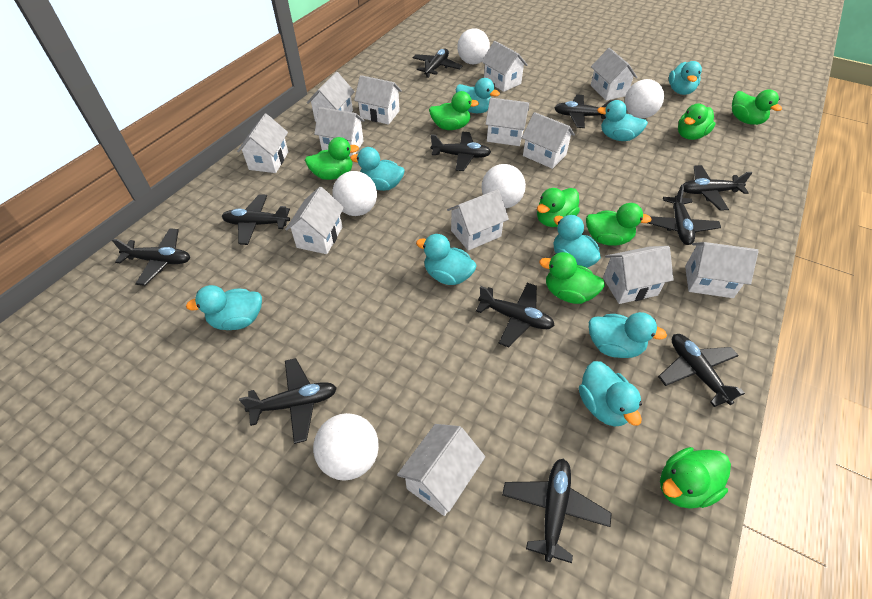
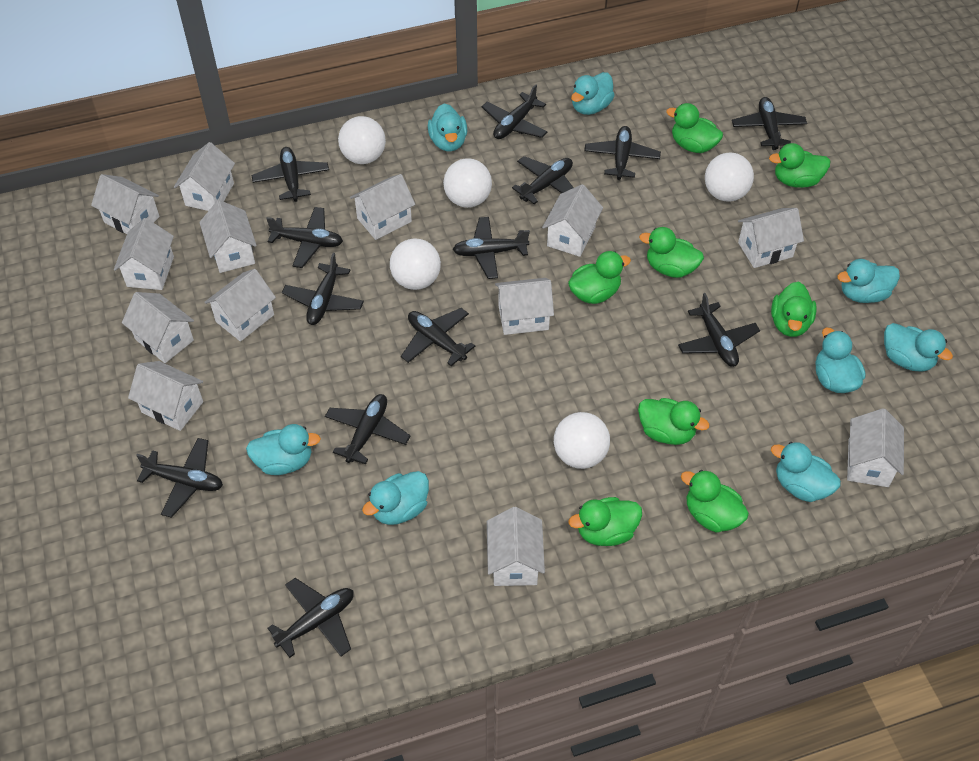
black plane: [112,228,190,286] [222,194,290,245] [239,358,337,444] [412,49,463,78] [431,132,491,171] [476,283,555,347] [502,459,612,563] [554,94,614,128] [648,184,721,245] [658,334,745,407] [683,165,752,211] = 11 -> [136,438,223,518] [252,147,329,202] [266,207,343,268] [267,578,354,658] [282,253,364,325] [325,394,411,464] [401,308,475,366] [453,217,530,279] [482,84,547,139] [512,156,574,204] [584,126,661,180] [678,293,760,367] [732,97,807,150] = 13
turquoise duck: [186,285,262,330] [350,147,405,191] [416,234,477,285] [456,78,500,113] [554,215,601,268] [579,361,642,427] [589,312,667,358] [597,100,648,141] [669,61,702,95] = 9 -> [246,424,321,475] [362,471,429,525] [428,103,467,152] [571,72,615,115] [771,442,841,502] [816,328,865,393] [837,259,900,303] [884,323,953,372] = 8

